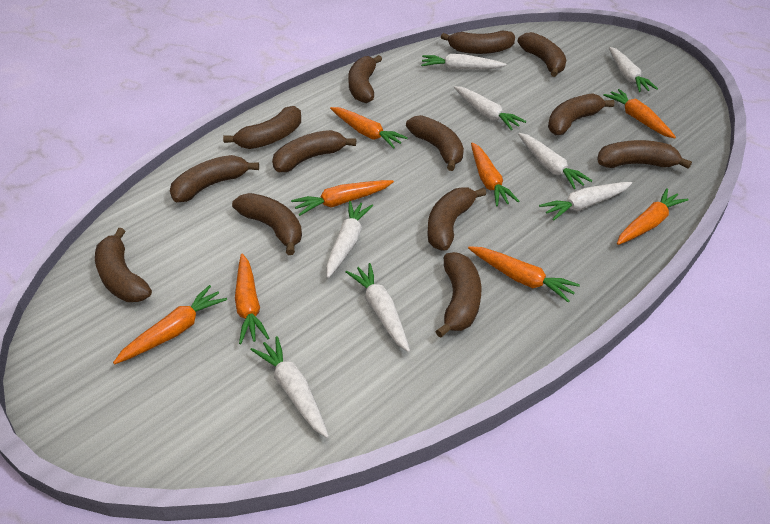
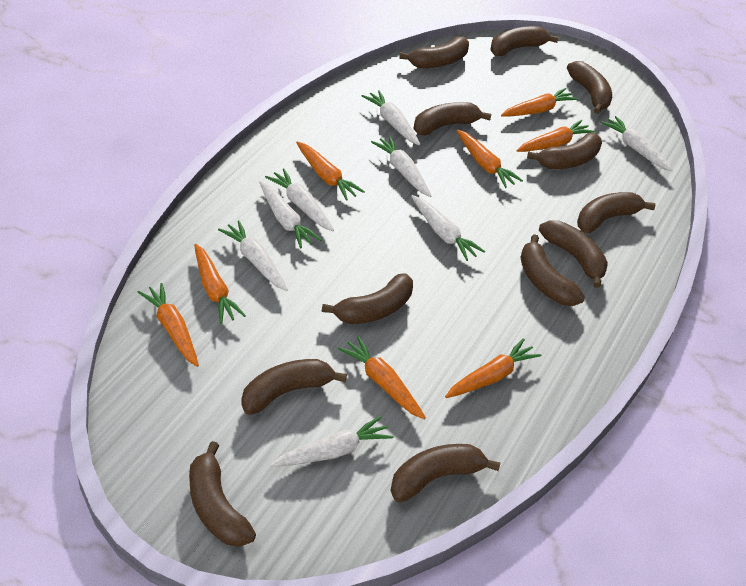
brown banana: [95,228,152,302] [170,155,259,202] [223,106,301,149] [232,193,302,255] [272,130,356,172] [348,55,382,103] [406,115,464,171] [427,188,486,251] [435,252,481,338] [441,30,515,54] [518,32,566,77] [548,93,614,135] [597,140,692,169] = 13 -> [189,441,256,547] [241,359,347,415] [322,273,413,324] [390,444,500,502] [399,37,469,68] [414,102,491,135] [490,26,559,56] [520,234,585,306] [527,133,602,169] [539,220,608,288] [567,61,612,114] [577,192,655,233] = 12

